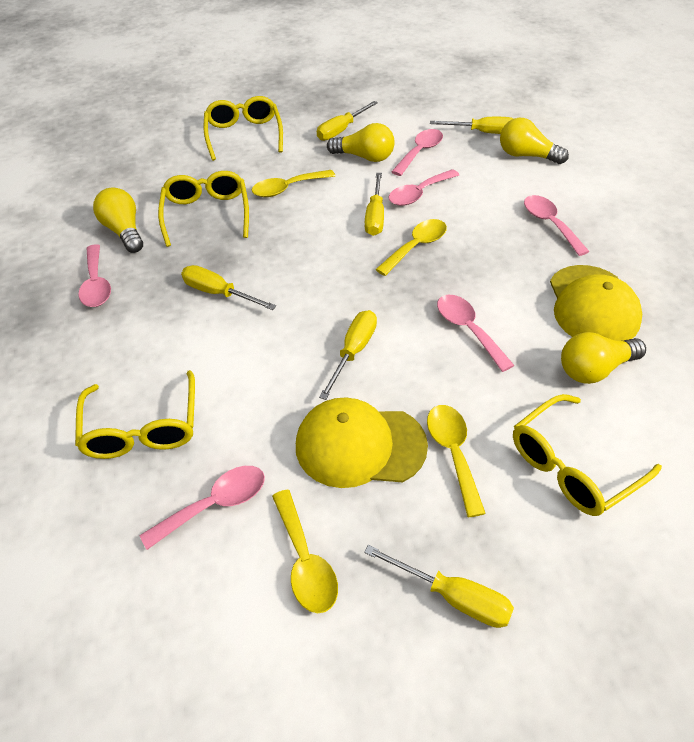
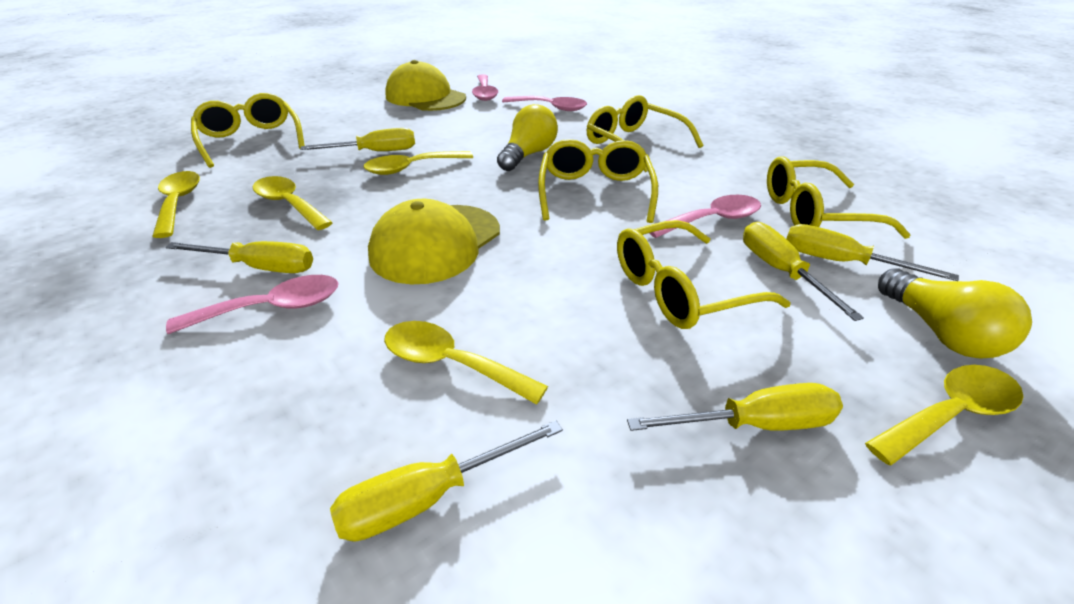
pink spoon: [78,244,111,307] [140,466,265,550] [389,169,459,206] [391,129,443,176] [437,295,515,372] [524,195,590,256] = 6 -> [166,275,339,334] [472,74,498,101] [502,96,587,111] [649,195,761,238] = 4
yellow glasses: [75,370,195,459] [158,171,249,247] [204,96,283,161] [513,394,662,516] = 4 -> [191,93,305,168] [538,139,658,223] [587,95,704,172] [617,220,791,329] [767,157,911,239] = 5
yellow light bulb: [93,187,143,253] [327,123,395,162] [500,118,569,164] [561,332,646,384] = 4 -> [497,104,558,171] [878,269,1032,359] = 2
yellow spoon: [252,170,335,197] [272,489,338,613] [375,219,447,276] [427,405,486,517] = 4 -> [152,171,200,238] [253,176,333,230] [363,151,473,175] [384,321,548,404] [865,365,1023,465] = 5

